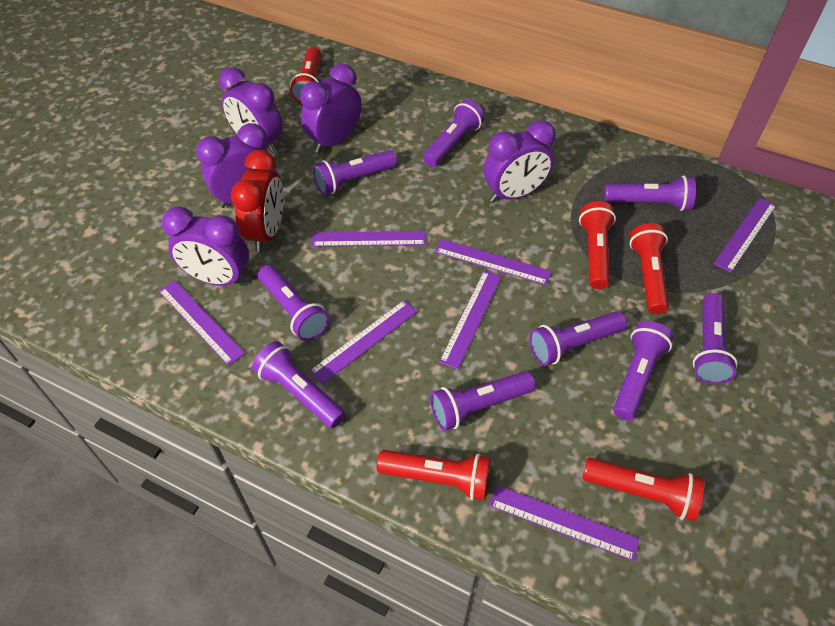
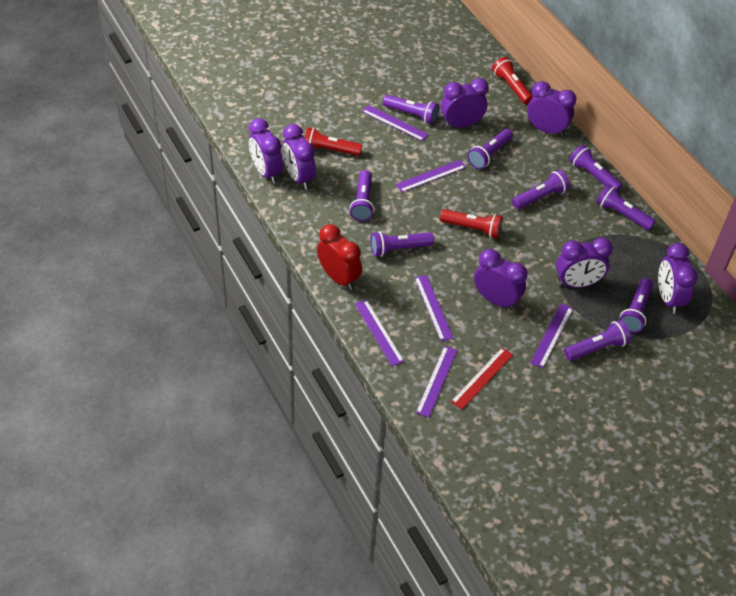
purple clock: [162,207,249,286] [196,123,275,208] [219,67,283,154] [300,64,362,153] [484,120,556,203] = 5 -> [249,118,283,184] [282,124,316,190] [441,78,489,128] [474,249,527,310] [527,81,576,136] [556,237,613,288] [658,243,698,314] = 7
purple ruler: [159,281,245,366] [309,300,417,384] [312,231,426,247] [435,239,551,285] [439,271,502,369] [490,485,640,561] [714,198,776,273] = 7 -> [355,299,404,366] [362,105,429,141] [395,160,466,192] [414,275,454,341] [416,346,457,418] [530,303,573,368] = 6
red flashlight: [290,47,321,104] [377,450,491,500] [579,201,616,289] [582,458,704,521] [629,223,669,314] = 5 -> [305,127,362,156] [440,209,503,239] [492,57,533,104] = 3
red ruler: none = 0 -> [451,348,513,410] = 1

